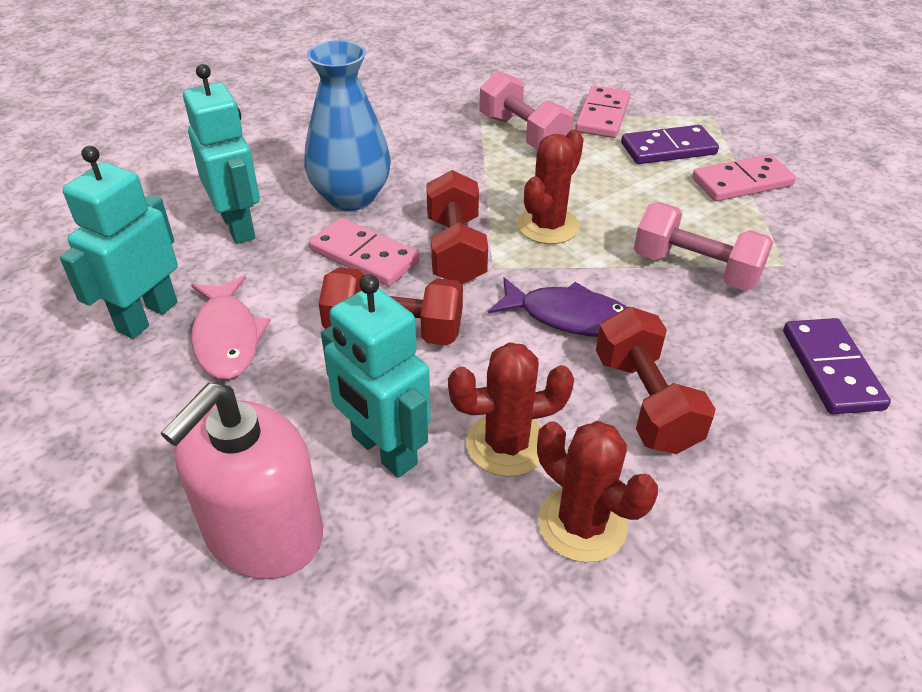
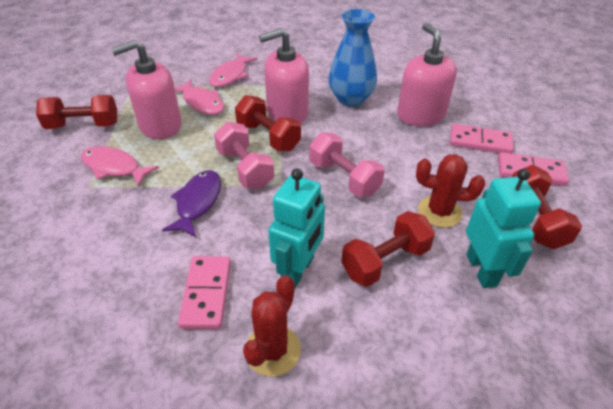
pink fish: [191,276,271,379] = 1 -> [81,146,159,187] [175,79,224,115] [209,53,257,87] = 3
pink soap dispenser: [160,383,323,579] = 1 -> [111,40,181,139] [259,28,309,123] [397,23,457,126] = 3
purple domino: [621,125,719,164] [783,318,891,414] = 2 -> none = 0
red cactus: [448,342,574,477] [517,129,584,244] [537,421,658,562] = 3 -> [243,275,301,376] [416,154,485,228] = 2
red dumbbell: [319,267,463,346] [426,170,488,284] [596,307,716,454] = 3 -> [36,95,117,129] [235,95,301,151] [341,211,435,287] [512,165,582,249] = 4
turquoise robot: [60,146,178,339] [183,64,260,244] [321,274,431,478] = 3 -> [268,168,325,289] [466,169,541,288] = 2

